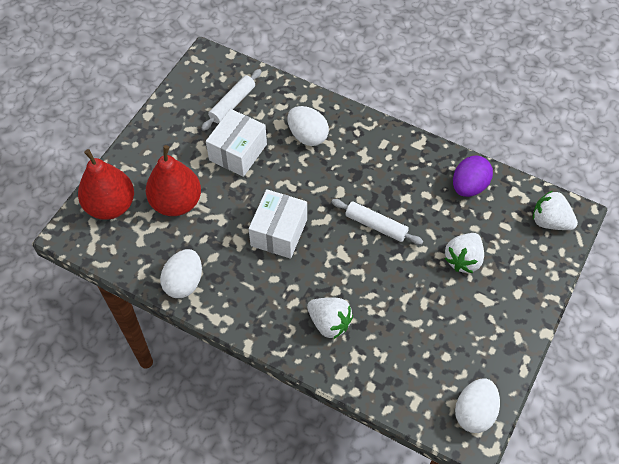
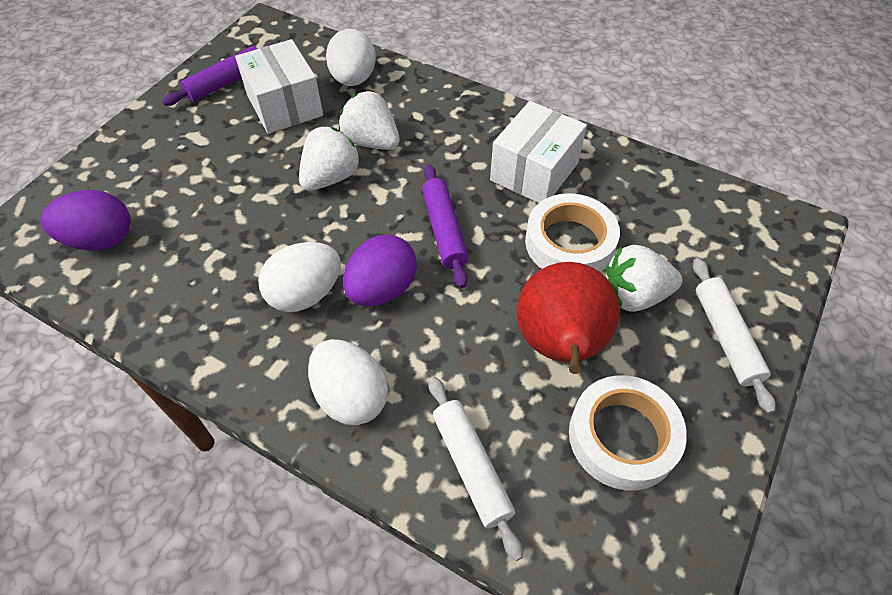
purple egg: [453,155,493,197] = 1 -> [41,190,131,251] [343,234,417,306] = 2
purple rolling pin: none = 0 -> [162,43,277,106] [422,164,469,288] = 2
red pear: [78,149,134,219] [146,145,201,216] = 2 -> [517,262,620,374] = 1
white tape: none = 0 -> [525,193,620,272] [569,375,687,490] = 2

